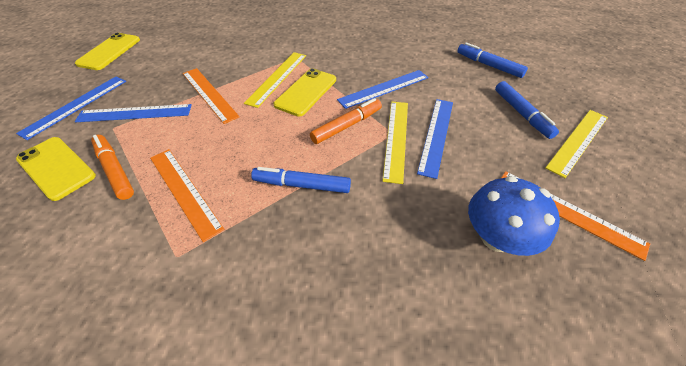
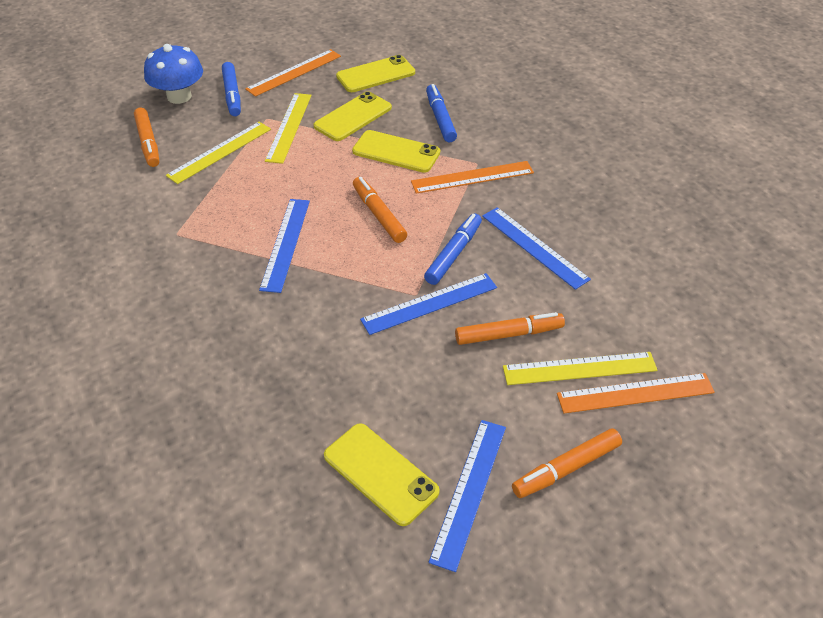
orange marker: [91,135,134,200] [310,98,382,144] = 2 -> [134,108,159,167] [353,177,407,243] [455,312,565,345] [512,428,622,498] = 4
yellow phone: [16,137,96,201] [75,33,140,70] [274,68,336,117] = 3 -> [313,91,392,141] [324,424,440,526] [336,55,415,92] [352,130,440,173] = 4

